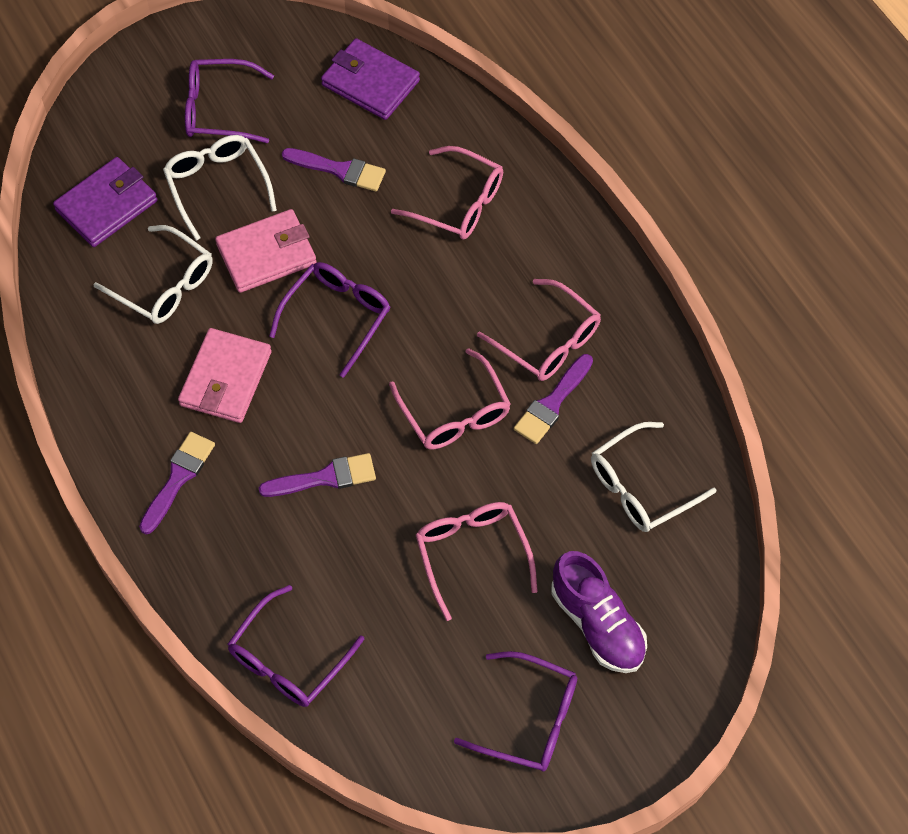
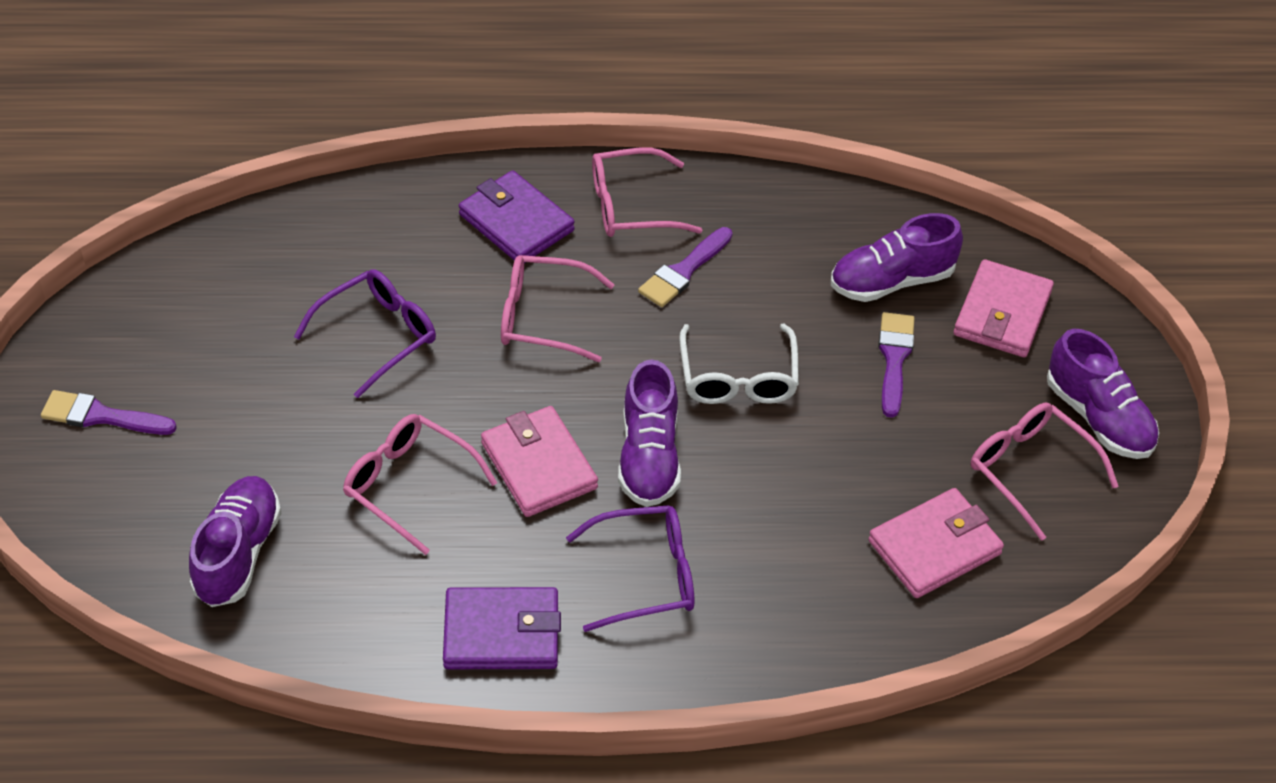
pink wallet: [178,328,272,423] [215,209,317,293] = 2 -> [481,406,598,517] [868,488,1004,598] [954,259,1054,357] = 3
purple brush: [139,432,215,534] [259,453,376,497] [282,148,386,191] [514,354,593,444] = 4 -> [41,390,177,435] [638,227,732,307] [878,312,915,418] = 3
purple glasses: [185,59,274,143] [227,585,364,707] [269,262,390,378] [454,651,577,772] = 4 -> [294,269,436,398] [566,505,694,632] = 2
purple shoe: [551,551,647,673] = 1 -> [189,476,281,607] [618,360,681,507] [831,213,963,302] [1047,329,1159,459] = 4
white glasses: [93,225,212,324] [163,135,277,241] [591,422,717,532] = 3 -> [679,324,799,404] = 1

